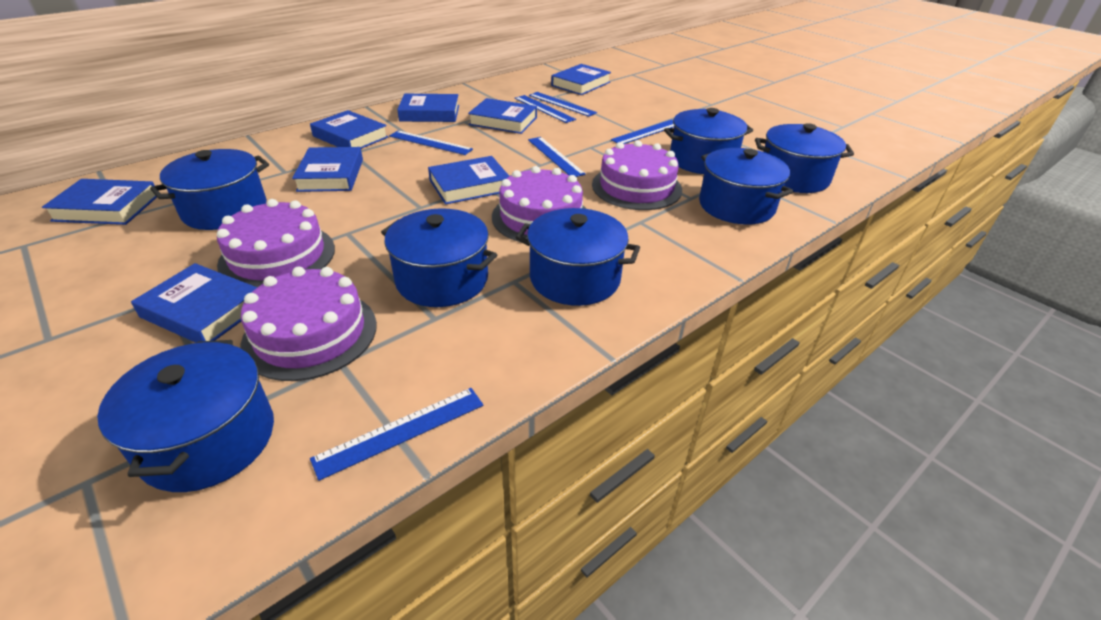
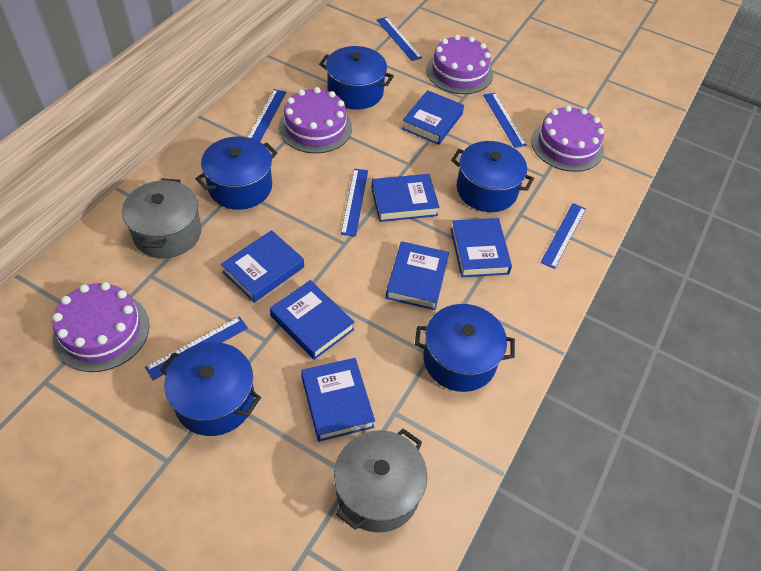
blue book: [42,179,157,225] [131,263,258,343] [292,147,363,192] [310,110,388,149] [397,94,459,122] [428,156,509,205] [468,98,537,134] [551,64,611,95] = 8 -> [221,230,304,303] [270,280,355,360] [301,358,375,442] [371,174,440,222] [386,241,449,310] [402,90,464,145] [451,218,512,277] = 7
blue pot: [97,340,274,492] [150,149,269,230] [381,208,497,307] [515,208,640,306] [664,108,753,174] [699,148,793,225] [755,123,854,193] = 7 -> [160,342,261,436] [195,136,277,210] [319,46,394,110] [415,304,515,392] [451,141,534,212] = 5
grey pot: none = 0 -> [122,178,202,258] [334,429,427,533] = 2

